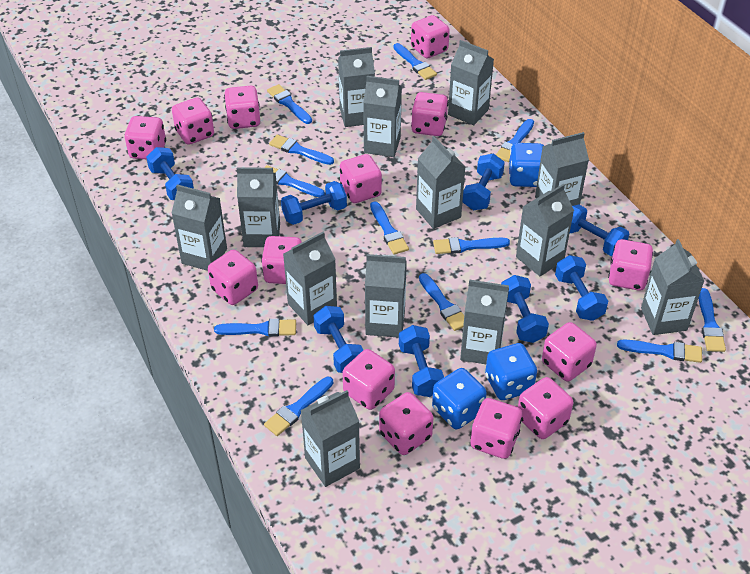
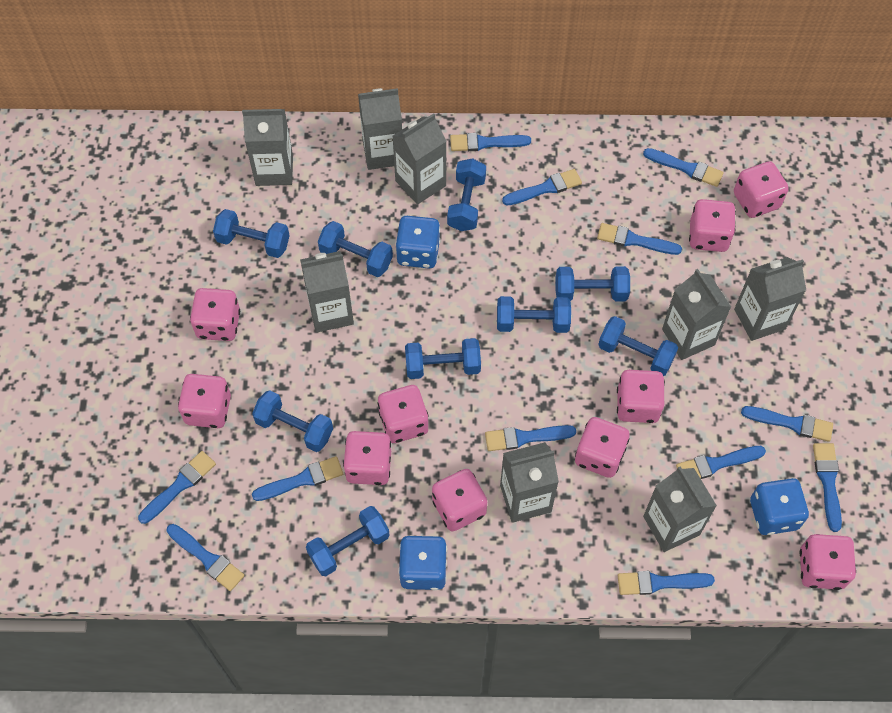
blue dumbbell: [146,147,194,200] [281,181,347,225] [313,306,363,373] [399,325,444,397] [463,154,505,210] [501,275,549,343] [555,255,608,321] [570,205,629,256] = 8 -> [213,209,290,258] [252,390,333,452] [306,506,390,576] [318,221,393,277] [405,338,481,379] [447,158,486,231] [497,296,571,333] [556,266,630,301] [598,316,678,376] = 9
grey carton: [171,185,227,271] [237,167,280,247] [283,232,337,325] [300,390,360,487] [338,47,375,127] [363,76,402,157] [365,254,407,338] [416,136,465,229] [448,40,494,125] [460,280,509,364] [516,184,574,276] [535,132,589,206] [641,239,704,335] = 13 -> [242,109,293,186] [300,251,354,333] [358,88,402,170] [393,113,446,205] [500,442,559,523] [643,466,717,552] [662,269,731,360] [734,257,806,341] = 8
pink dice: [124,116,166,159] [172,97,214,145] [208,249,258,305] [224,86,260,129] [261,236,302,284] [340,154,382,203] [342,349,395,410] [379,392,433,455] [411,15,450,58] [411,92,448,136] [470,398,522,459] [518,377,573,439] [542,322,597,382] [608,239,653,291] = 14 -> [178,374,231,428] [190,288,240,341] [343,431,391,485] [378,385,429,443] [432,469,487,531] [575,417,630,478] [617,370,665,423] [689,199,736,252] [734,161,789,218] [799,534,856,590] = 10

